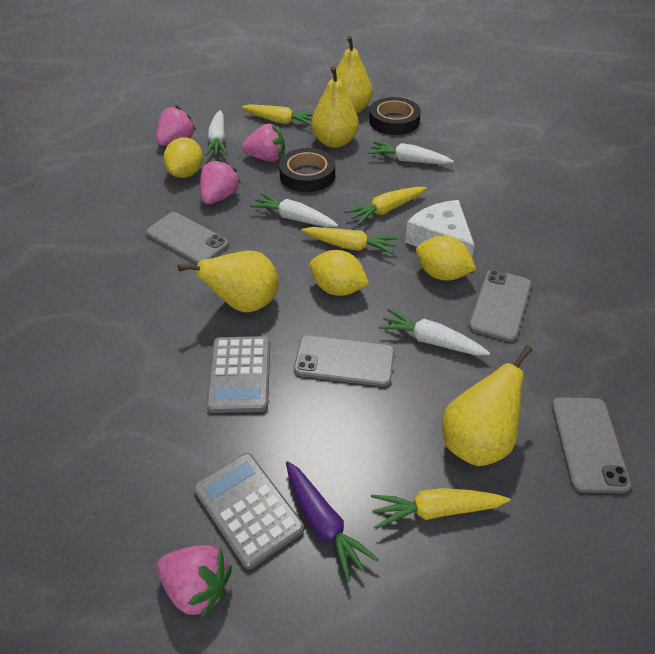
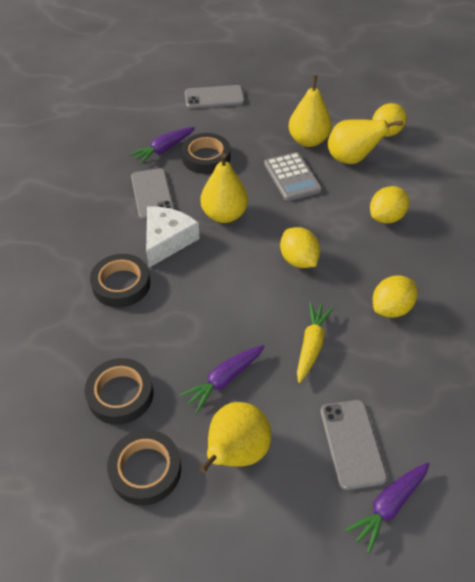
black tape: [279,148,335,192] [369,97,421,135] = 2 -> [85,358,153,425] [90,254,150,308] [107,430,181,505] [181,133,230,174] = 4
grey calculator: [194,453,304,569] [206,336,270,413] = 2 -> [264,152,322,201] = 1
grey phone: [146,212,229,264] [294,335,395,387] [469,270,531,342] [551,397,631,493] = 4 -> [131,168,174,220] [185,85,245,109] [320,400,387,490] = 3
pink strawberry: [156,105,196,146] [156,545,232,619] [200,159,241,204] [242,124,285,162] = 4 -> none = 0
purple carrot: [286,461,379,582] = 1 -> [129,127,195,165] [180,345,265,413] [345,462,429,553] = 3
white carrot: [205,110,227,156] [250,193,338,227] [368,141,454,164] [378,308,490,356] = 4 -> none = 0
yellow carrot: [242,104,314,125] [302,227,399,255] [345,187,426,225] [371,488,510,529] = 4 -> [297,302,333,383] = 1
yellow lemon: [163,137,203,178] [310,250,369,296] [416,235,476,280] = 3 -> [280,227,320,268] [370,186,409,223] [372,103,407,137] [373,275,418,318] = 4

